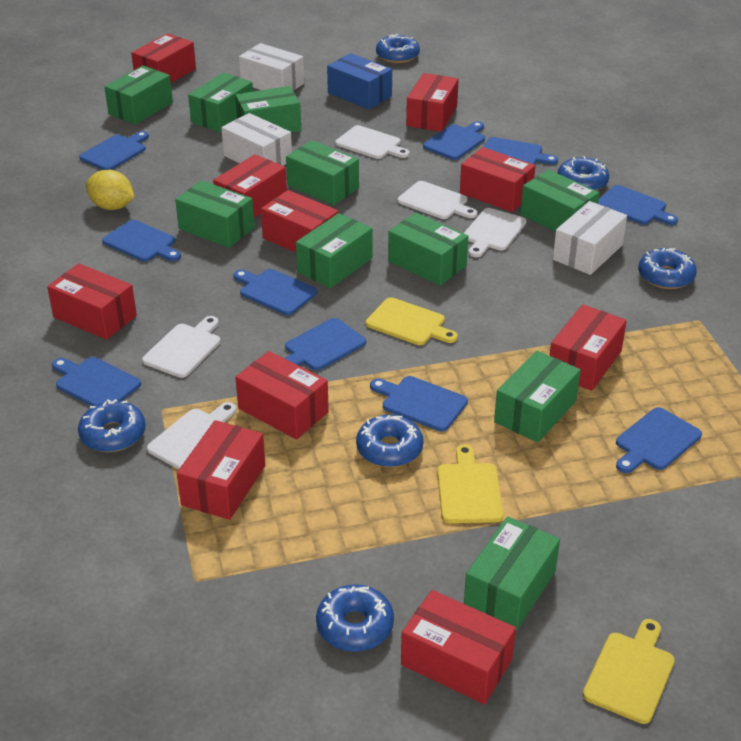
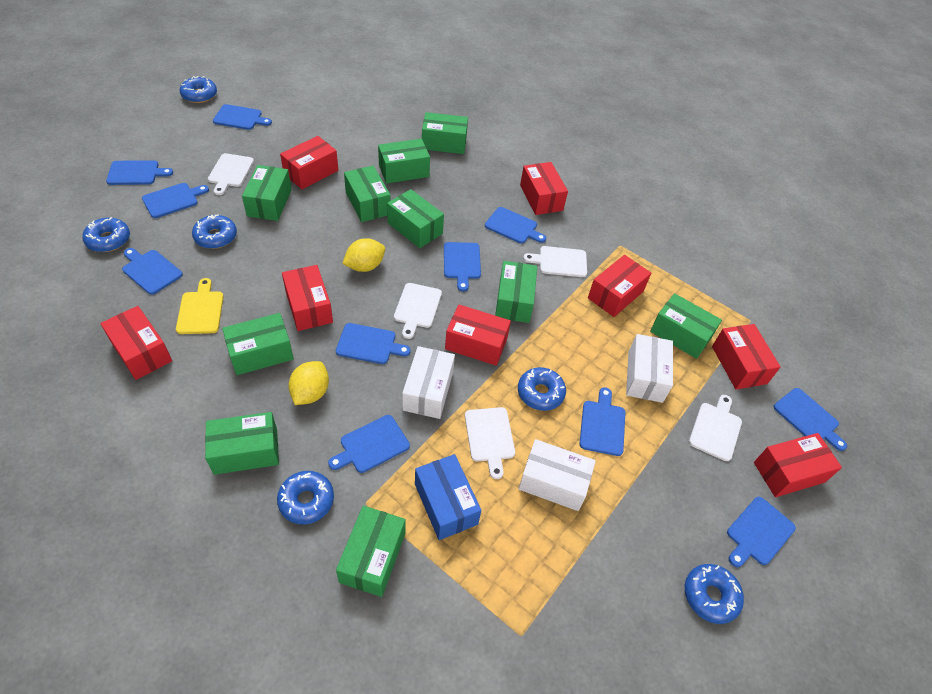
blue cutting board: [52,357,141,406] [79,131,149,170] [102,220,181,262] [233,269,317,315] [284,318,366,371] [370,376,468,432] [423,121,485,160] [484,137,558,165] [598,185,678,225] [616,407,702,473] = 10 -> [106,160,173,185] [122,248,183,295] [142,183,209,218] [213,104,272,130] [328,415,410,473] [336,323,411,364] [444,242,481,292] [485,207,546,244] [579,387,625,456] [727,497,796,568] [774,388,847,451] = 11
red box: [47,263,137,340] [131,33,196,83] [177,420,265,520] [213,154,287,218] [235,351,329,439] [261,190,339,253] [401,590,516,704] [406,73,459,132] [460,147,535,212] [550,304,627,391] = 10 -> [100,306,172,380] [280,136,338,189] [282,265,333,331] [445,305,511,366] [520,162,568,215] [588,255,651,317] [712,324,781,390] [754,433,842,497] = 8
yellow cutting board: [366,297,458,345] [437,444,503,523] [583,619,675,724] = 3 -> [176,278,224,334] = 1
yellow lemon: [86,170,134,210] = 1 -> [288,361,329,405] [342,238,385,272] = 2

